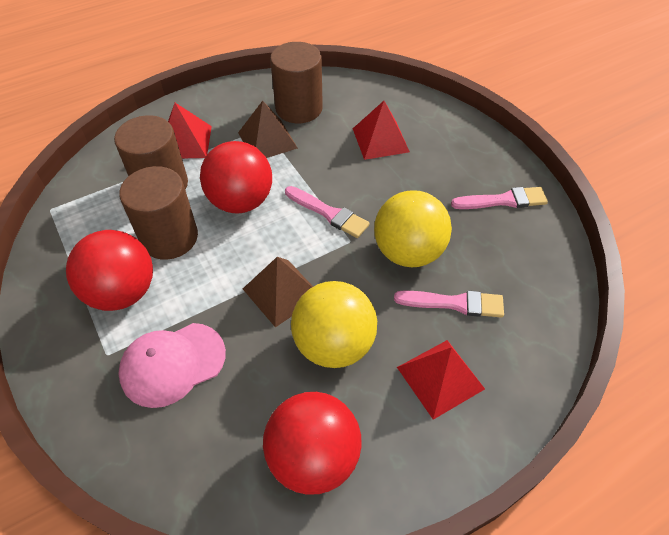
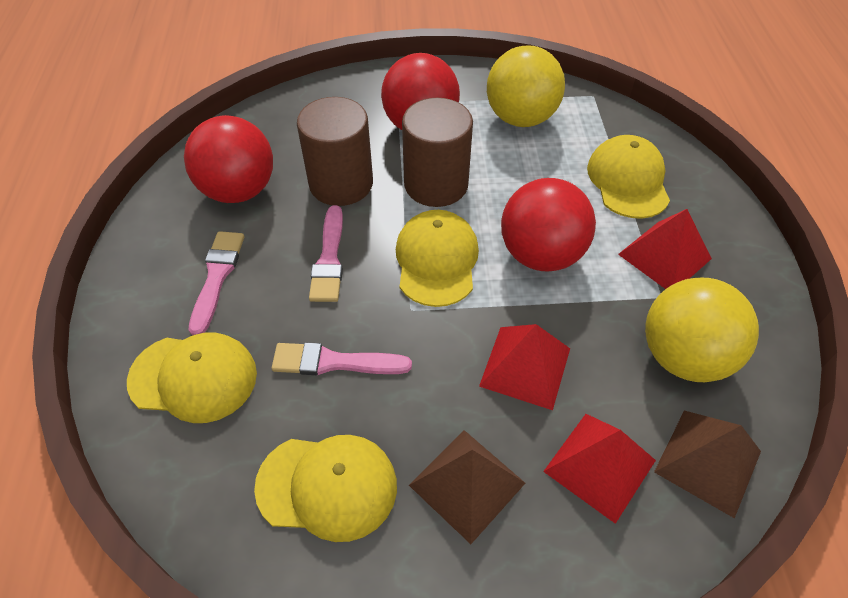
brown cylinder: [114,115,188,190] [119,166,198,260] [270,42,323,123] = 3 -> [297,97,373,206] [402,98,473,207] = 2
pink cap: [118,323,226,408] = 1 -> none = 0
yellow cap: none = 0 -> [127,332,257,423] [254,435,397,542] [396,210,479,307] [587,135,670,219] = 4

